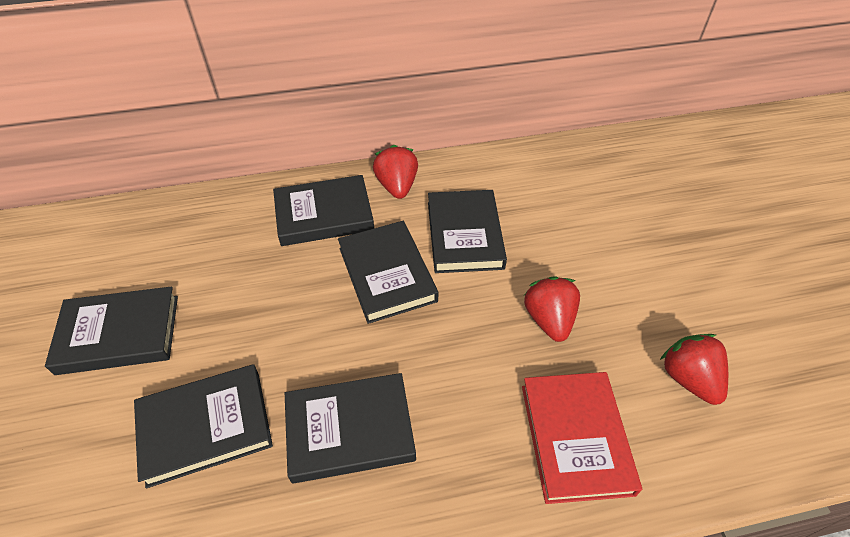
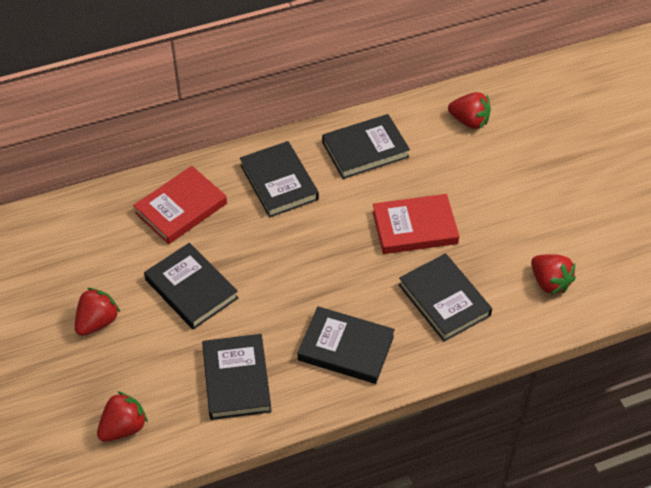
red book: [522,372,642,504] = 1 -> [133,166,227,244] [372,194,459,254] = 2
red strawberry: [373,145,418,199] [524,276,580,342] [660,334,728,405] = 3 -> [75,288,120,336] [97,391,148,442] [448,92,491,129] [531,254,576,295] = 4

